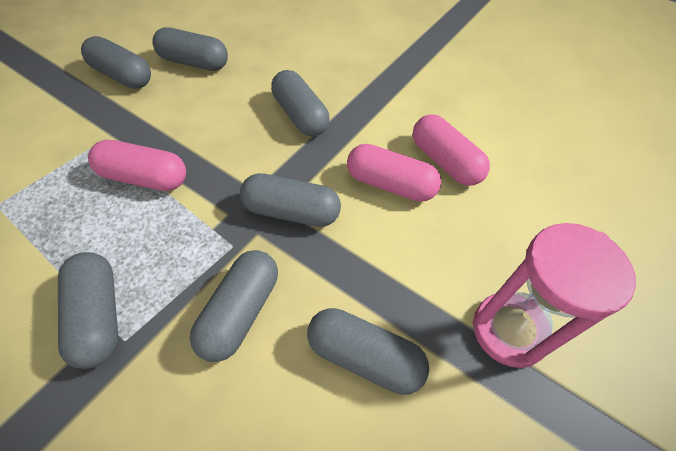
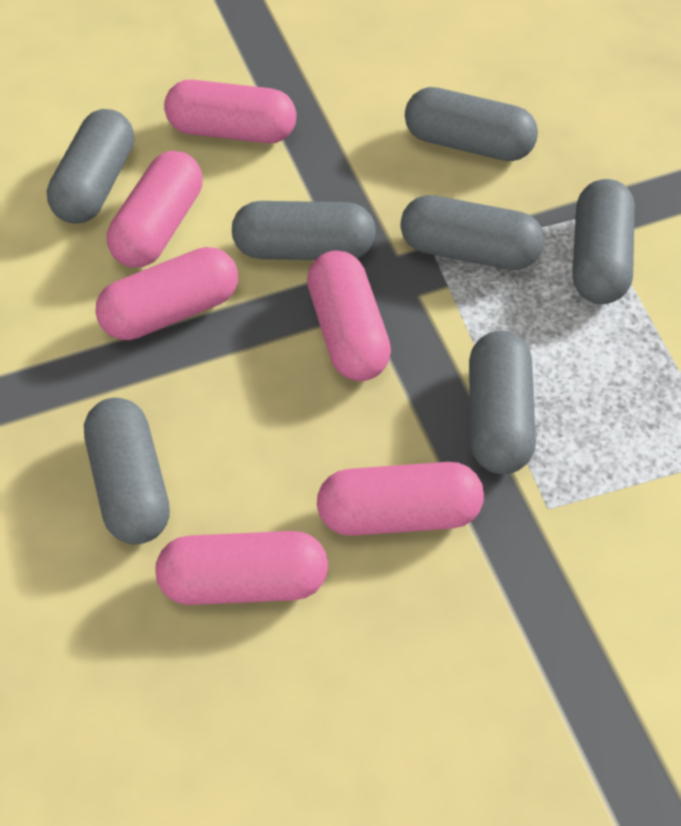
pink capsule: [88,140,186,191] [347,144,441,202] [413,114,490,186] = 3 -> [96,247,238,340] [107,151,203,267] [156,531,328,605] [164,80,296,143] [307,251,391,381] [317,462,484,536] = 6
pink hourglass: [473,223,636,368] = 1 -> none = 0

